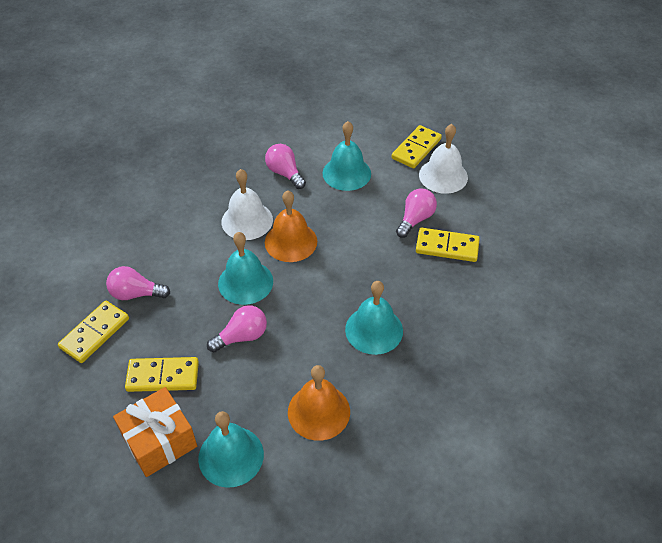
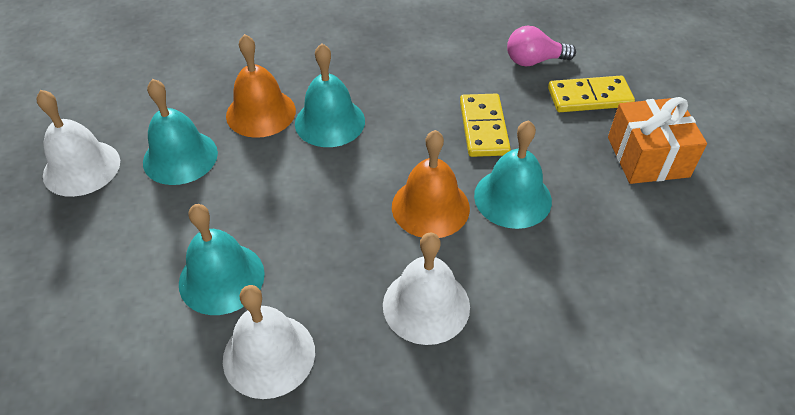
pink light bulb: [106,266,170,300] [207,305,267,352] [265,144,306,189] [396,188,437,238] = 4 -> [507,26,576,66] = 1
white bell: [222,169,273,240] [419,124,468,194] = 2 -> [37,90,120,197] [223,285,315,399] [383,232,470,345] = 3
yellow domino: [58,301,129,363] [125,357,199,392] [392,125,442,168] [416,228,480,262] = 4 -> [460,94,511,157] [548,76,635,112] = 2

